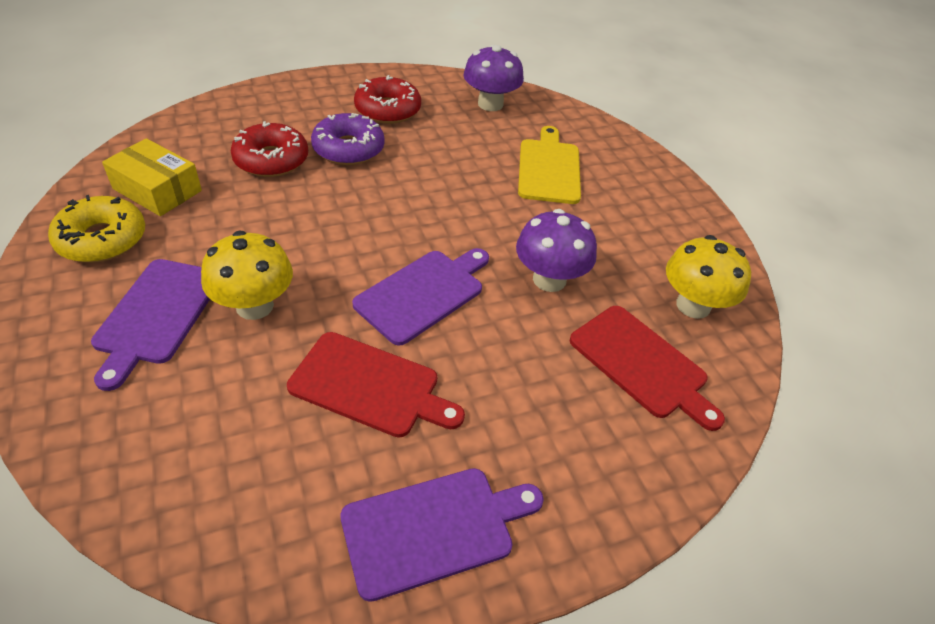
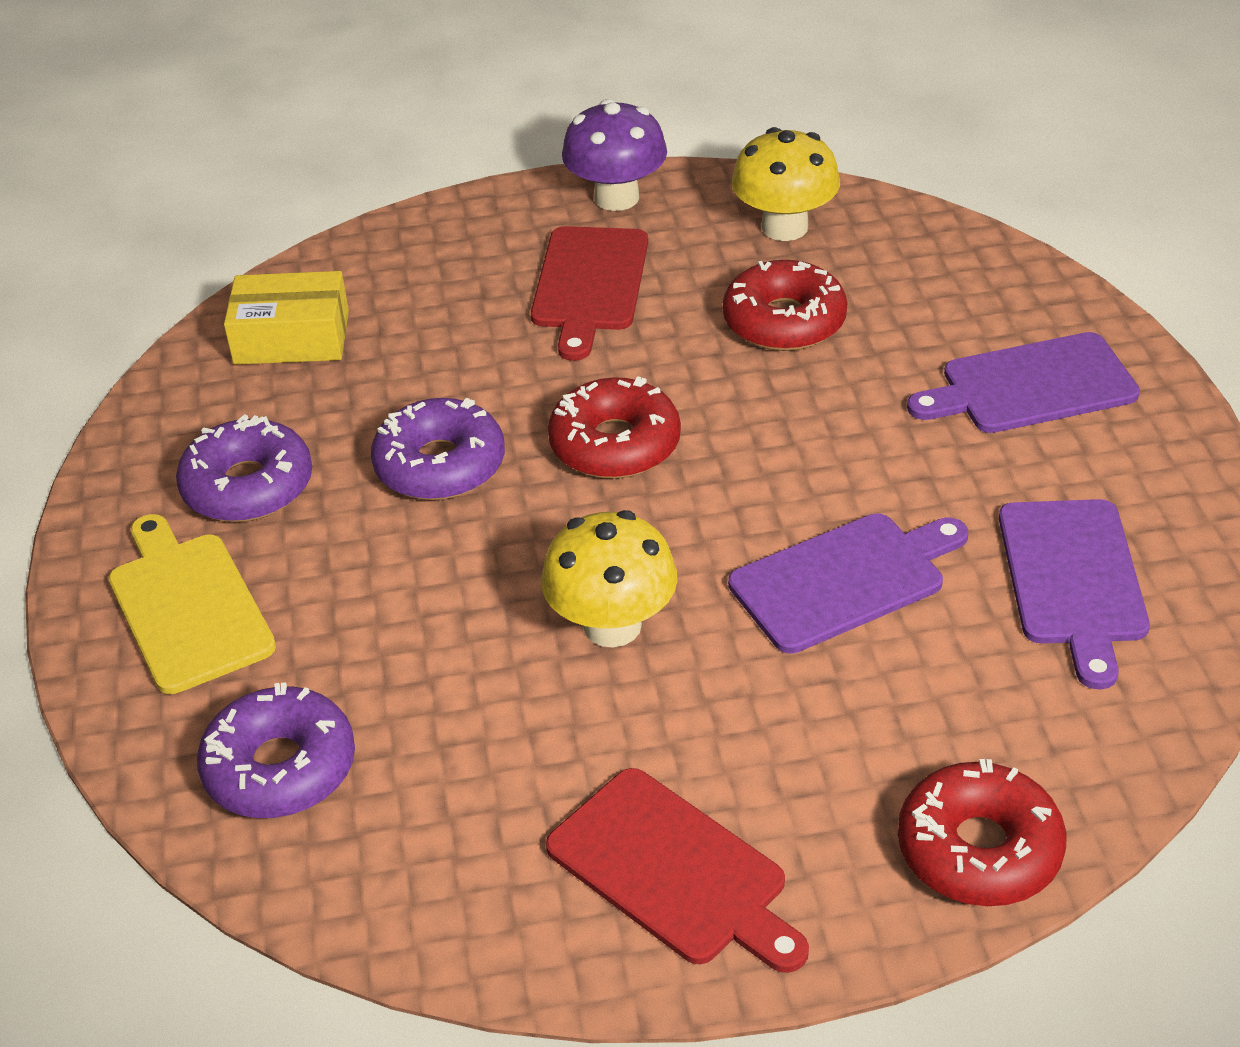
purple donut: [311,113,385,165] = 1 -> [176,414,312,522] [197,682,355,818] [371,398,505,500] = 3
purple mushroom: [464,45,524,111] [516,209,597,292] = 2 -> [562,99,667,211] = 1
red donut: [230,121,308,177] [354,75,421,124] = 2 -> [548,376,681,479] [723,260,848,351] [898,759,1066,906] = 3
yellow donut: [48,195,145,263] = 1 -> none = 0

